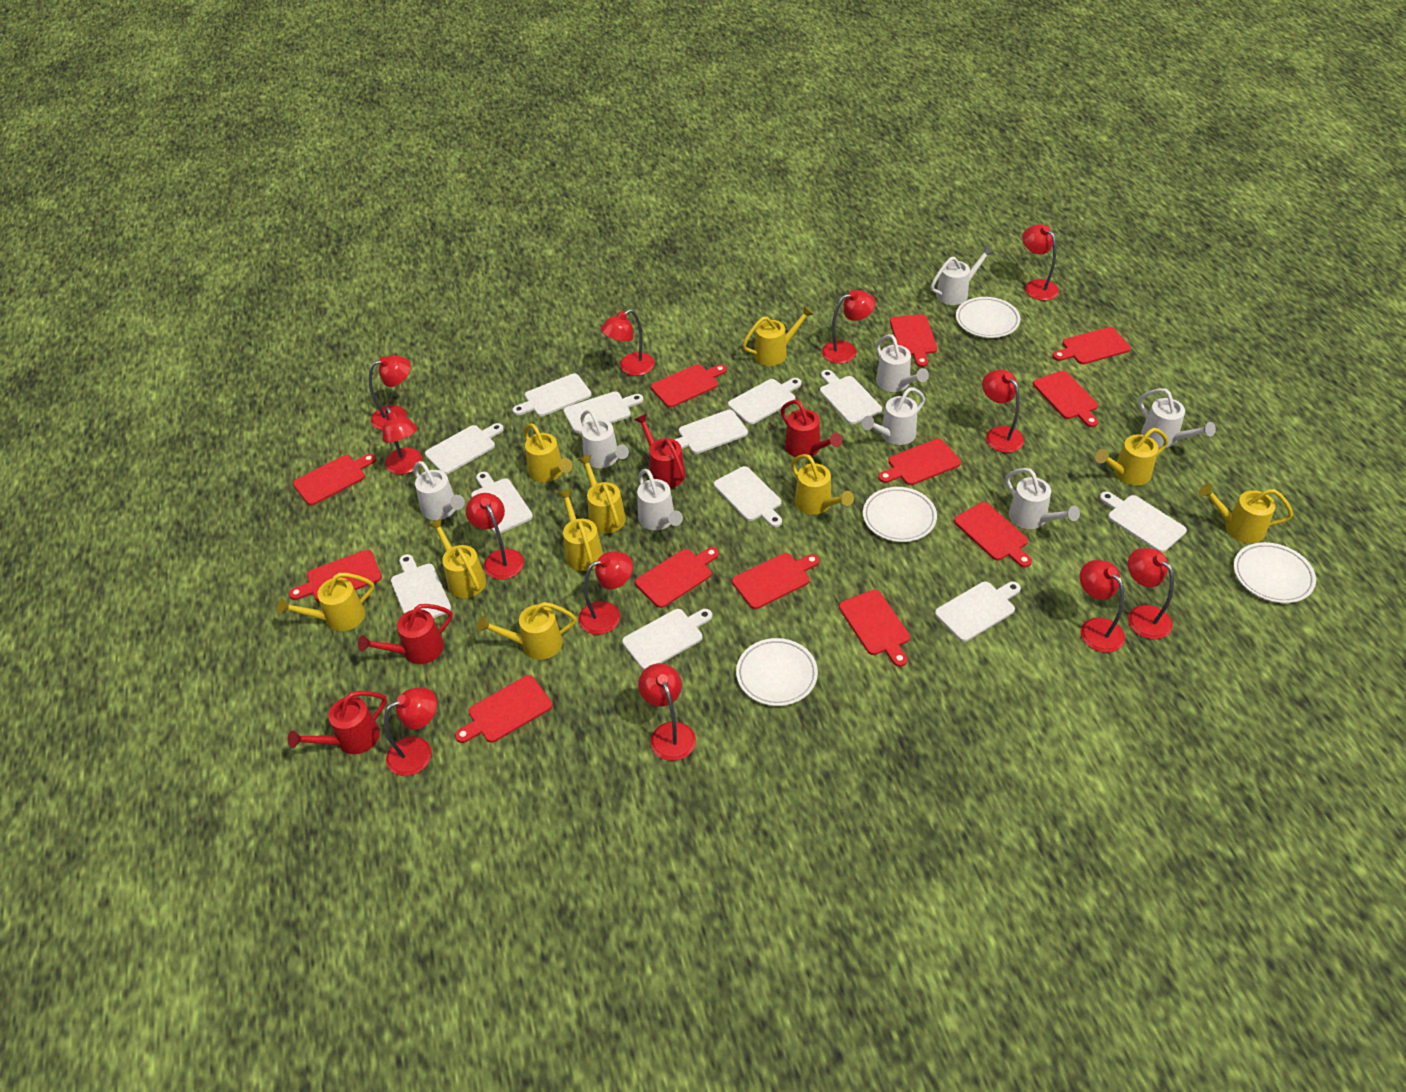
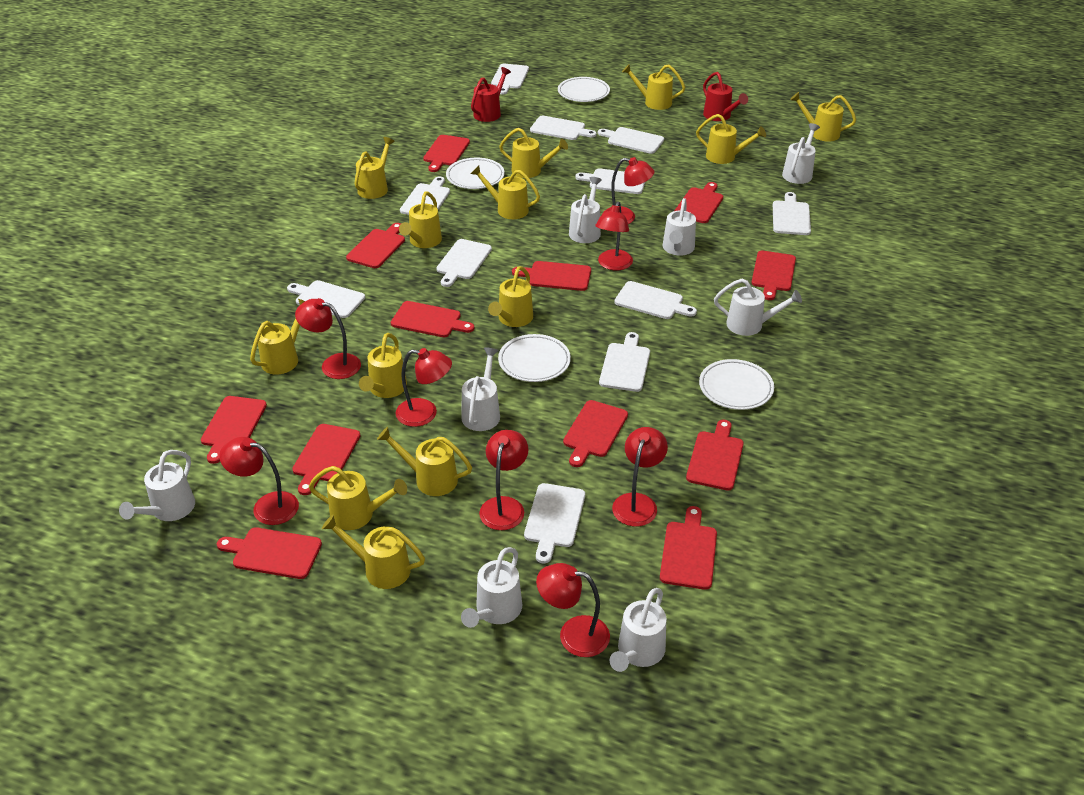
red lamp: [369,355,411,430] [382,407,422,474] [384,687,437,776] [466,493,524,580] [579,551,633,635] [601,309,655,376] [638,663,696,761] [822,290,876,364] [982,370,1024,453] [1022,224,1059,301] [1080,560,1125,653] [1128,548,1174,639] = 12 -> [219,437,299,525] [295,298,361,379] [395,348,452,427] [479,430,528,530] [536,563,610,657] [595,201,633,271] [602,157,655,224] [612,427,668,527] = 8
red watering can: [288,691,387,754] [358,604,452,664] [634,414,685,488] [781,400,842,457] = 4 -> [471,67,511,122] [703,72,748,121] = 2
white cutting board: [391,554,451,618] [425,423,504,474] [471,472,533,533] [513,373,592,416] [563,391,644,434] [622,609,712,670] [675,410,748,454] [714,466,782,527] [728,378,802,425] [820,370,882,424] [935,581,1021,642] [1100,491,1187,552] = 12 -> [287,280,365,318] [400,177,450,215] [436,239,492,287] [491,64,529,94] [524,483,585,563] [530,116,597,140] [575,168,645,194] [598,127,664,154] [599,332,650,392] [614,281,697,319] [773,192,811,235] = 11
yellow watering can: [277,573,374,631] [429,518,486,598] [477,602,576,660] [524,424,573,482] [557,489,603,571] [578,455,626,534] [743,305,814,366] [791,454,854,515] [1095,428,1168,485] [1199,483,1293,544] = 10 -> [250,299,305,374] [309,466,407,530] [322,515,425,589] [354,137,395,199] [359,333,407,398] [377,427,472,496] [399,192,442,248] [471,165,540,219] [488,266,533,327] [499,128,568,178] [622,64,685,110] [696,114,766,164] [790,92,856,142] = 13

